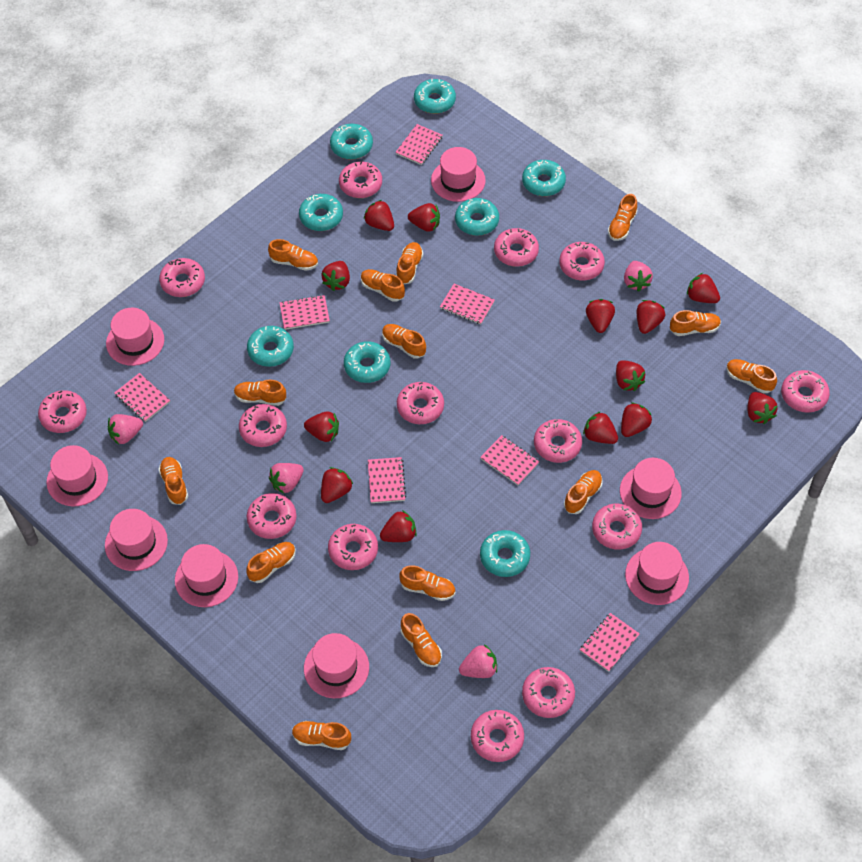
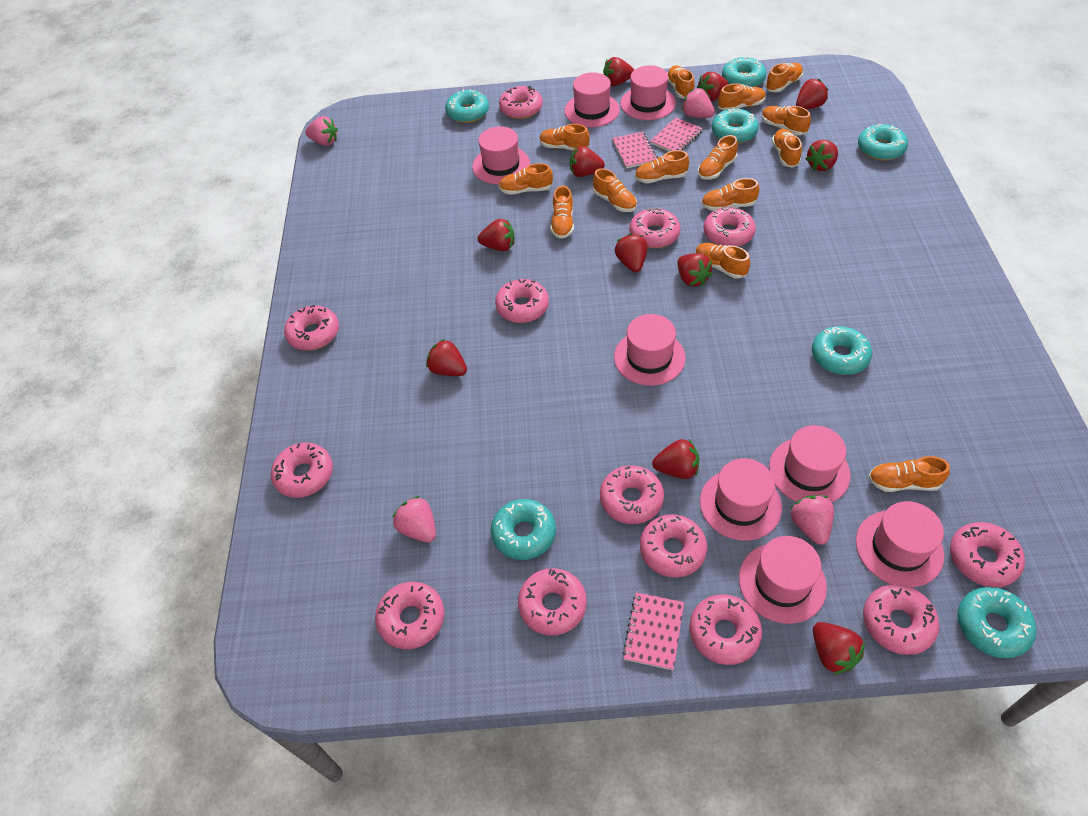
pink donut: [38,390,87,433] [159,258,205,297] [239,404,287,447] [247,493,297,539] [328,524,378,570] [339,161,382,198] [397,382,444,424] [471,710,524,762] [494,228,539,267] [522,667,575,718] [534,419,582,463] [559,242,605,280] [592,504,642,550] [781,370,830,413] = 14 -> [271,442,333,498] [284,305,339,351] [375,582,444,649] [495,279,549,323] [499,86,543,119] [518,568,587,636] [600,465,664,524] [629,208,680,248] [640,514,707,578] [689,594,762,665] [704,207,756,247] [863,584,939,655] [950,522,1025,587] = 13
pink notebook: [114,373,170,422] [279,295,330,330] [368,457,406,503] [396,124,443,165] [440,284,495,325] [480,435,539,485] [580,613,640,672] = 7 -> [612,132,658,169] [623,592,684,670] [650,117,703,151] = 3
red strawberry: [304,411,339,442] [321,261,350,291] [321,467,353,503] [364,200,394,231] [380,510,417,542] [408,203,440,232] [583,411,618,444] [586,299,615,333] [616,360,645,391] [621,402,652,437] [637,300,665,334] [687,273,720,303] [747,392,778,424] = 13 -> [426,339,467,376] [478,219,515,251] [570,146,605,177] [603,57,634,86] [615,234,647,272] [652,439,699,479] [677,253,713,287] [697,72,729,101] [796,79,828,109] [806,140,838,171] [813,622,865,675] = 11
turquoise donut: [247,326,294,367] [299,194,343,231] [330,124,373,159] [344,341,390,383] [414,79,456,114] [455,198,499,236] [480,530,530,577] [522,160,566,196] = 8 -> [445,89,489,123] [491,499,556,560] [712,108,759,143] [722,57,766,87] [812,326,872,375] [858,124,908,161] [957,587,1036,658] = 7

